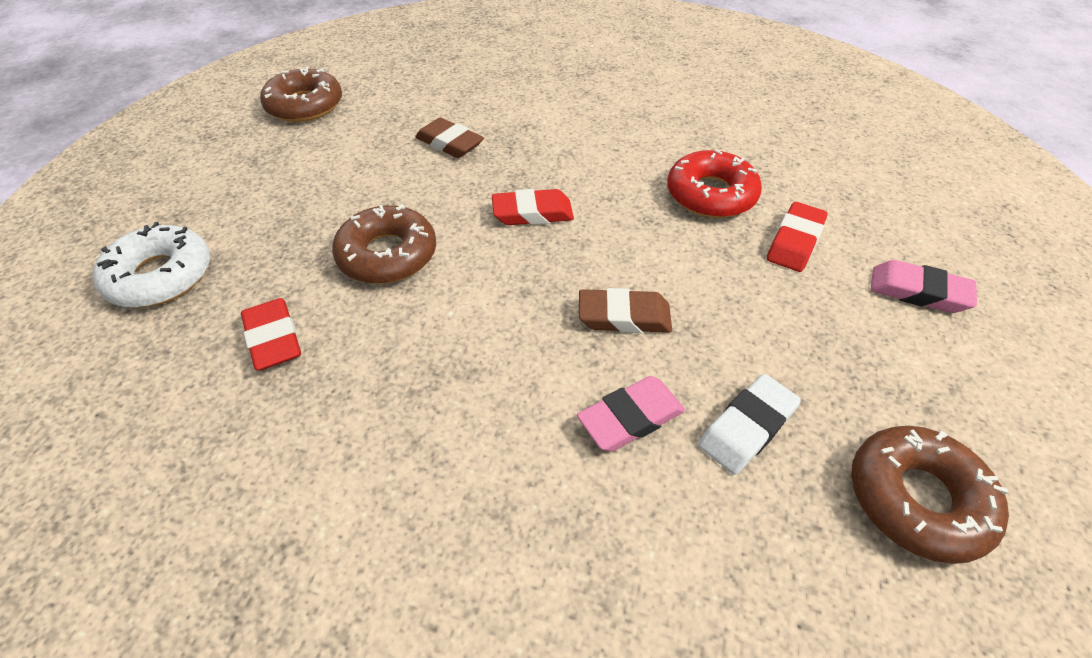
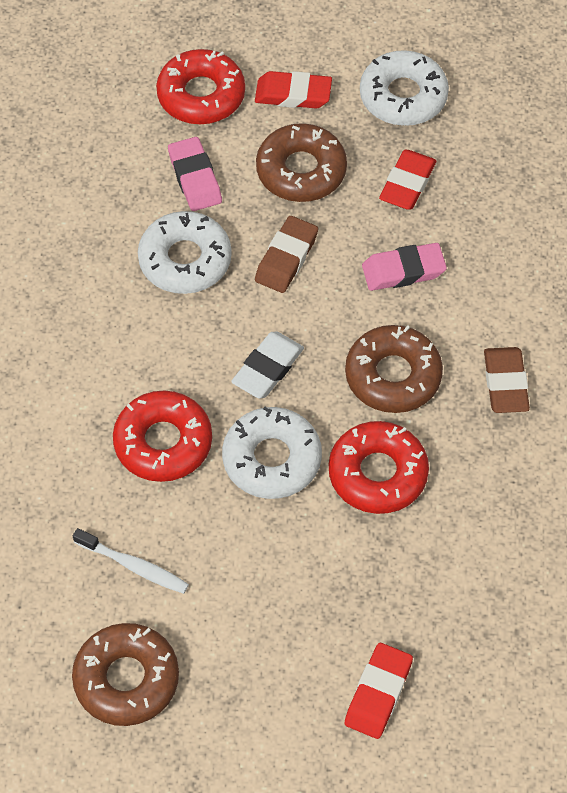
red donut: [667,149,762,218] = 1 -> [113,390,212,482] [156,49,245,124] [329,421,429,514] = 3
white donut: [92,222,210,308] = 1 -> [138,211,232,294] [222,407,322,499] [360,50,449,126] = 3
white toothbrush: none = 0 -> [73,528,189,594] = 1

